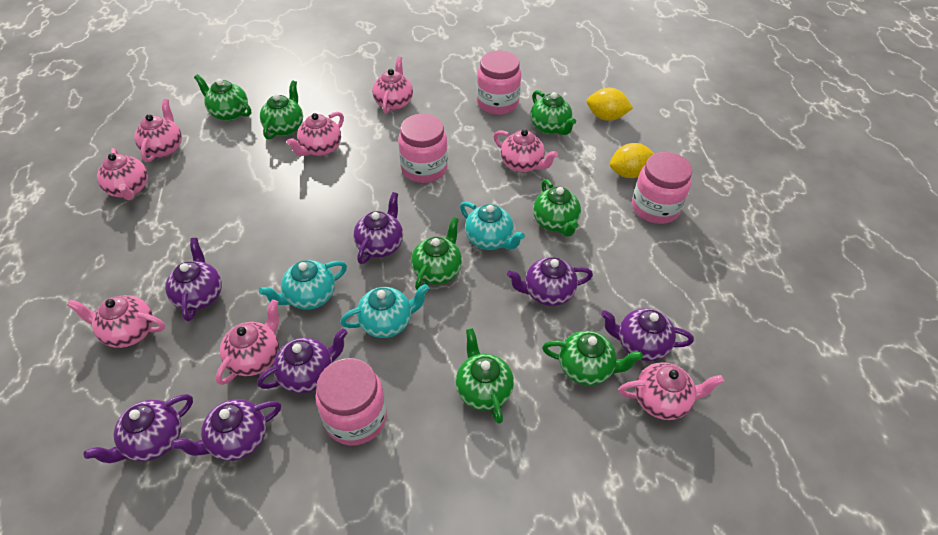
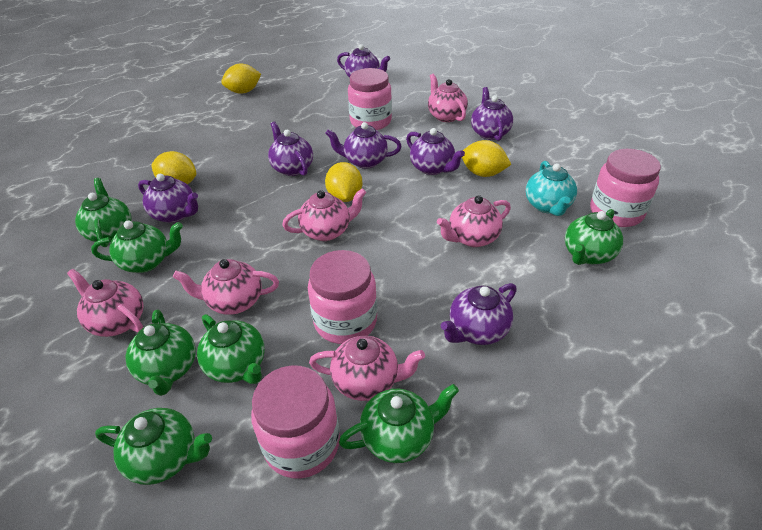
pink teapot: [67,295,165,348] [97,148,148,200] [134,99,182,162] [216,299,279,385] [287,112,344,156] [372,56,413,114] [494,129,558,172] [619,362,724,420] = 8 -> [67,269,144,337] [173,259,279,315] [282,188,366,241] [309,336,425,401] [428,74,468,122] [437,195,511,247] = 6
turquoise teapot: [259,260,347,310] [340,284,429,338] [460,201,525,250] = 3 -> [526,161,577,216] = 1
yellow lemon: [587,88,633,121] [610,143,654,178] = 2 -> [151,151,196,185] [221,64,261,94] [325,162,363,202] [462,140,512,177] = 4

